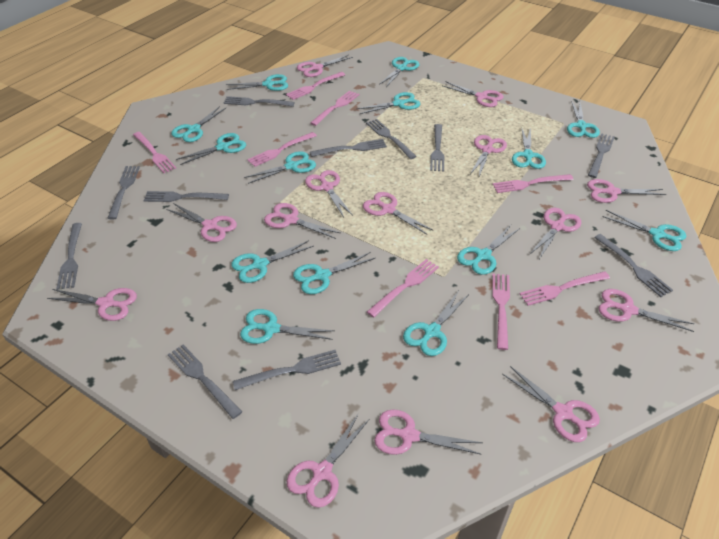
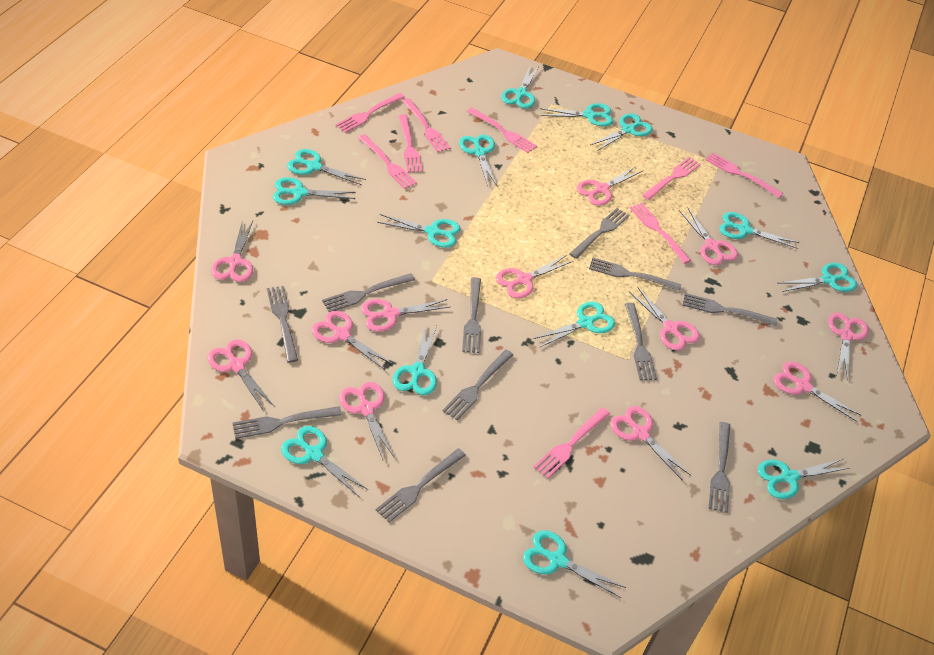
pink fork: [133,132,176,173] [247,132,317,167] [286,72,345,100] [310,90,359,126] [367,259,439,317] [492,174,574,193] [492,273,510,350] [519,271,610,306] = 8 -> [336,93,405,133] [358,134,417,189] [398,114,423,173] [403,98,450,152] [467,107,537,153] [534,407,610,479] [630,203,691,264] [642,157,701,200] [706,153,783,198] = 9
pink scissors: [47,288,137,321] [166,203,237,242] [264,203,340,239] [287,413,369,508] [297,55,353,77] [305,170,353,217] [363,192,434,235] [374,409,483,455] [443,82,503,107] [470,135,507,176] [502,366,600,442] [529,208,581,259] [587,179,666,203] [598,289,694,332] = 14 -> [207,339,274,410] [211,219,253,282] [312,311,393,370] [339,382,395,460] [361,299,449,332] [496,255,573,299] [577,166,643,206] [611,406,691,481] [629,286,700,351] [679,207,738,265] [773,361,862,422] [828,312,868,380] = 12

